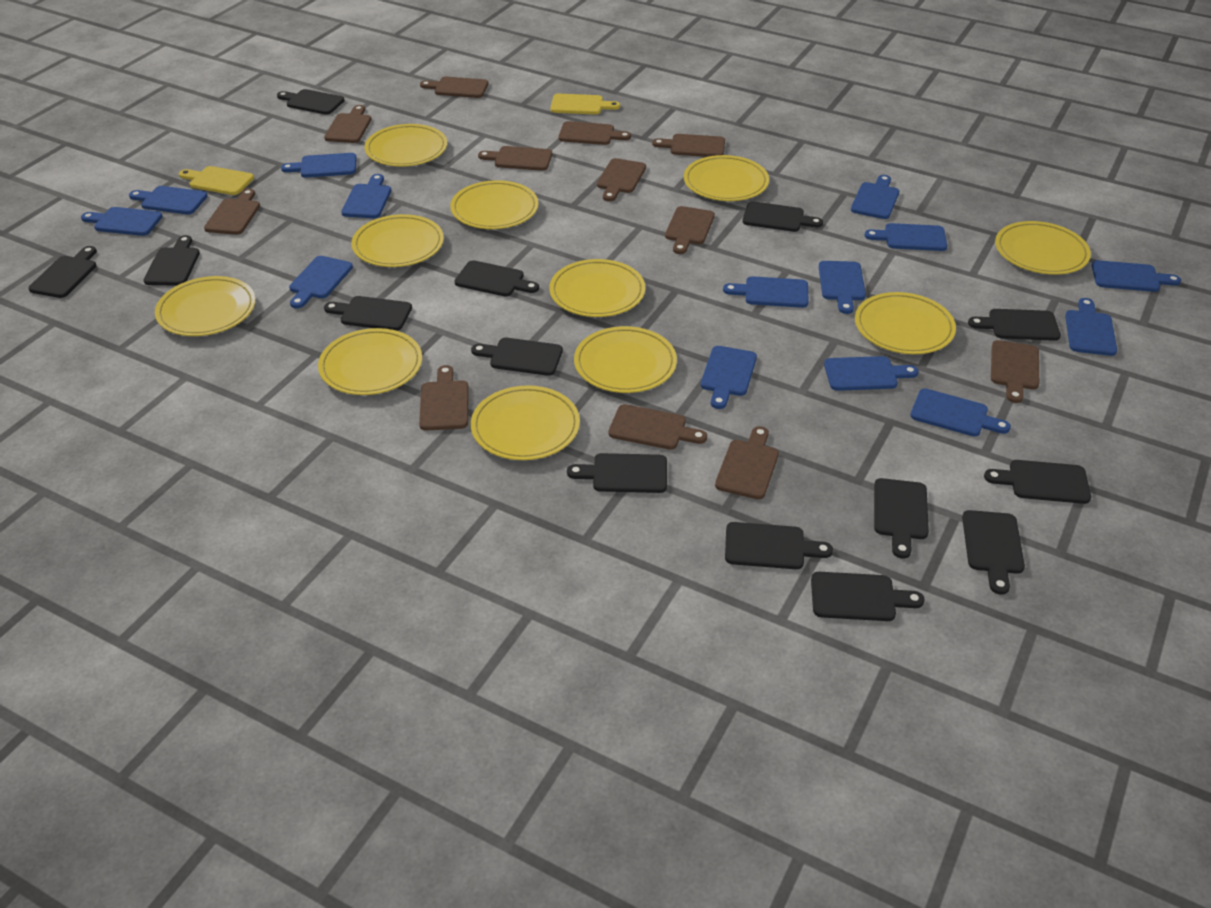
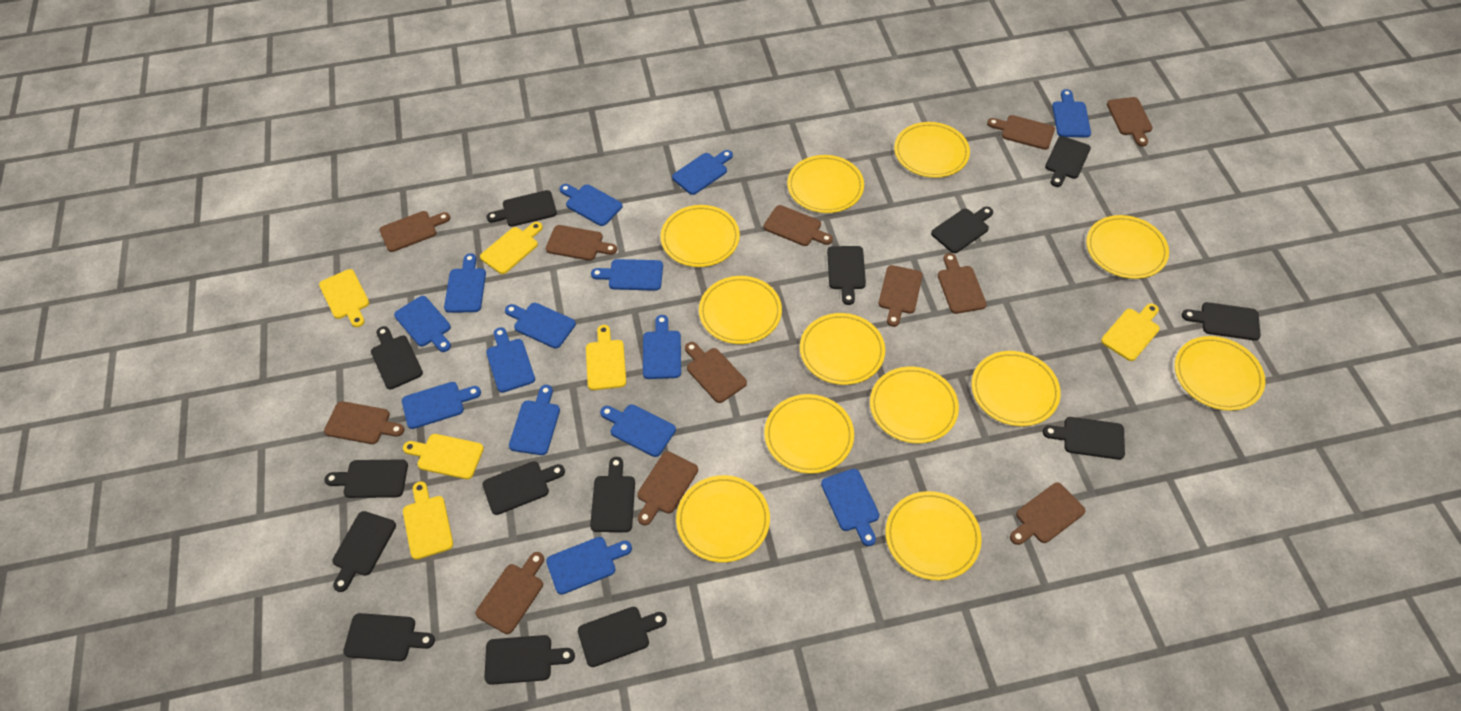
yellow cutting board: [179,166,254,195] [550,94,620,115] = 2 -> [319,269,369,327] [403,434,484,479] [403,481,453,560] [480,222,543,274] [586,325,626,390] [1101,303,1160,361] = 6
yellow plate: [155,276,256,336] [318,328,422,395] [352,214,444,267] [365,124,447,167] [450,180,539,229] [471,385,580,460] [549,259,645,317] [574,326,677,393] [684,155,769,201] [855,292,956,354] [995,221,1091,275] = 11 -> [661,205,740,267] [676,475,770,563] [699,276,782,344] [764,394,854,474] [787,155,864,213] [800,313,885,385] [870,367,959,443] [885,491,982,580] [894,122,970,178] [971,351,1061,426] [1086,215,1169,279] [1175,336,1265,411] = 12

